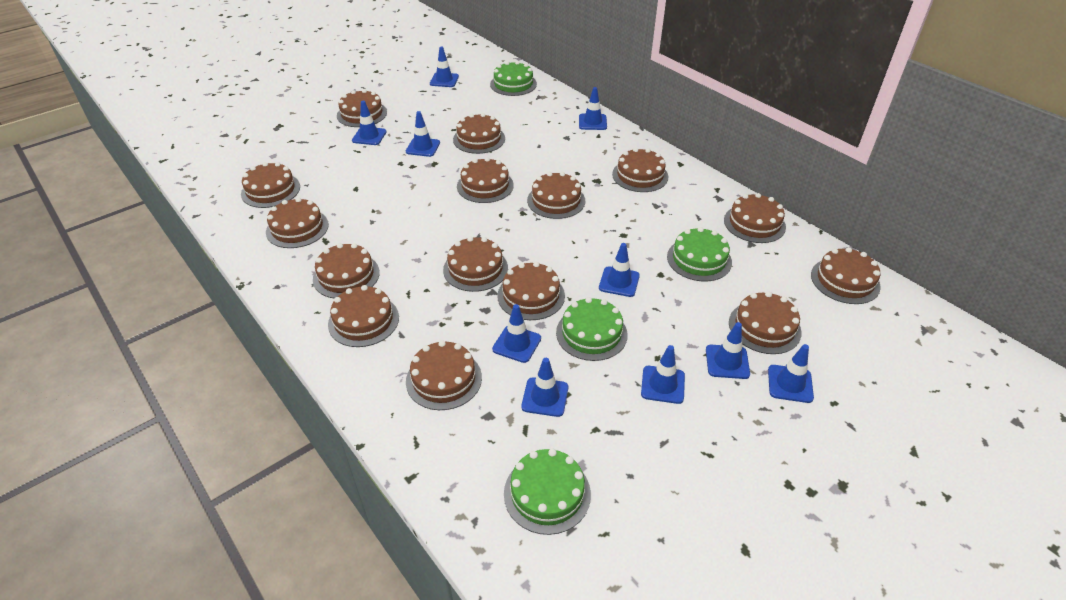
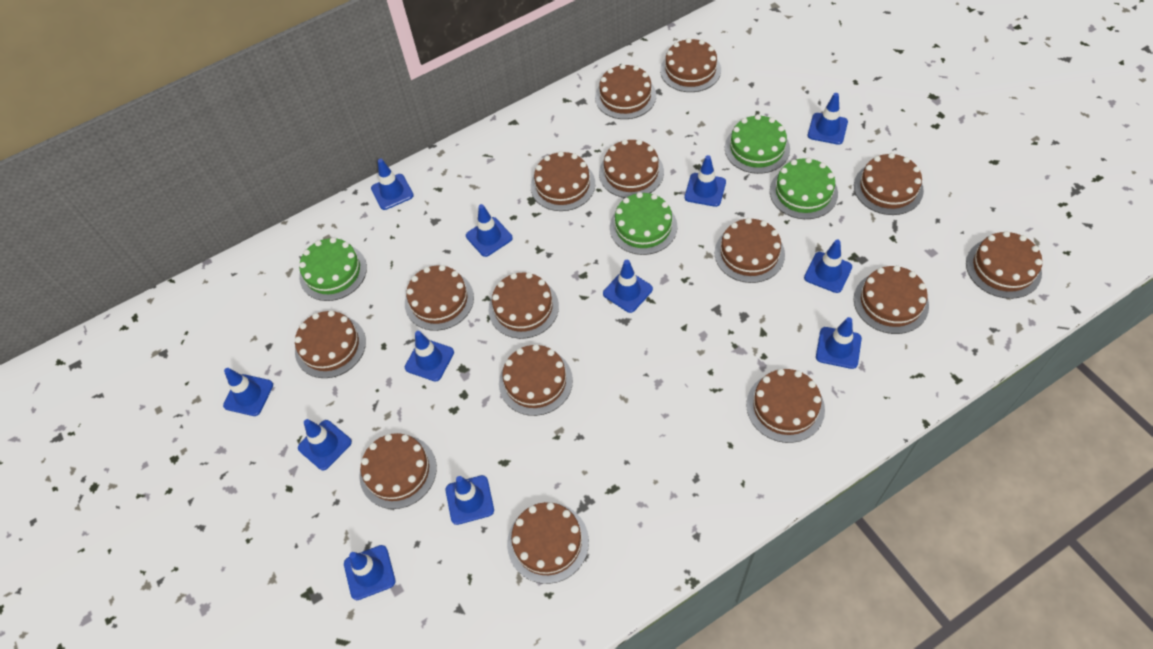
blue traffic cone: [352,101,387,145] [406,111,440,157] [430,47,459,87] [492,304,541,363] [521,358,568,417] [579,87,607,130] [599,243,640,297] [641,345,685,404] [706,322,750,379] [768,344,814,403] = 10 -> [223,368,273,416] [298,419,352,470] [344,545,395,600] [371,159,414,210] [405,331,454,382] [446,475,494,525] [466,204,513,257] [603,260,653,313] [685,155,726,207] [804,240,852,293] [808,93,848,145] [816,317,862,369] = 12

